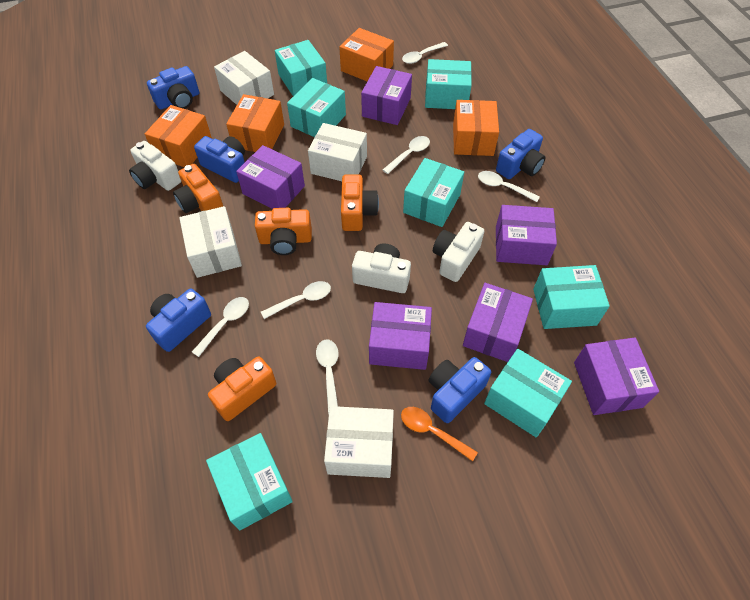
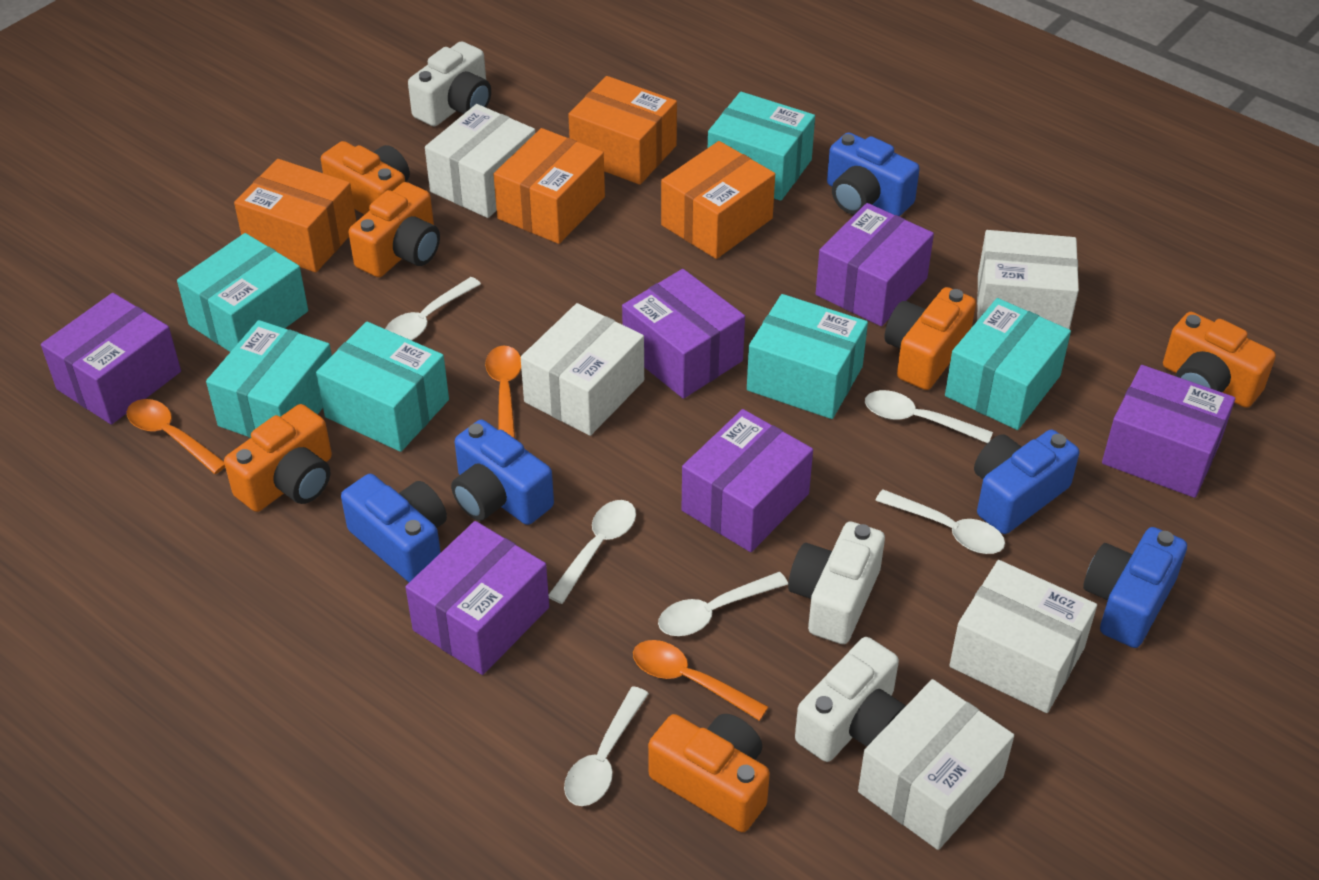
orange camera: [173,164,223,213] [208,356,276,421] [255,208,312,255] [341,174,379,231] = 4 -> [224,404,332,512] [321,141,410,215] [349,182,440,277] [648,714,770,832] [884,287,976,390] [1163,312,1276,408] = 6
orange spoon: [401,407,478,461] = 1 -> [127,399,225,474] [485,346,521,438] [633,640,768,721] = 3
turquoise box: [206,433,293,530] [275,40,327,96] [287,78,346,137] [403,158,464,227] [425,59,472,109] [484,349,572,437] [533,265,610,329] = 7 -> [177,233,308,352] [206,320,332,438] [316,322,449,452] [708,92,815,201] [747,294,868,419] [945,298,1071,430] = 6
white box: [179,206,242,278] [214,51,274,105] [308,123,367,181] [324,406,394,478] = 4 -> [425,104,535,218] [521,303,644,436] [858,679,1014,850] [949,560,1097,713] [977,230,1079,330] = 5

